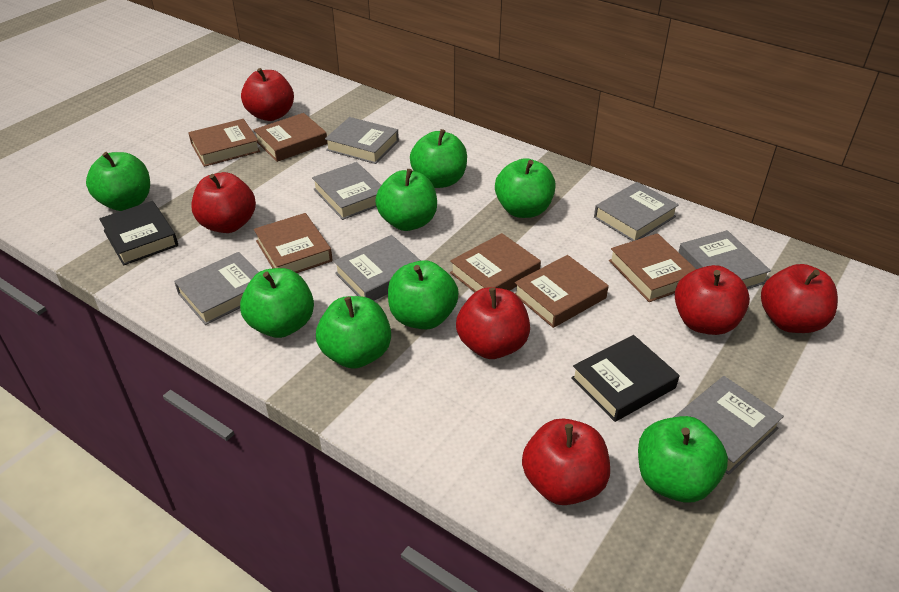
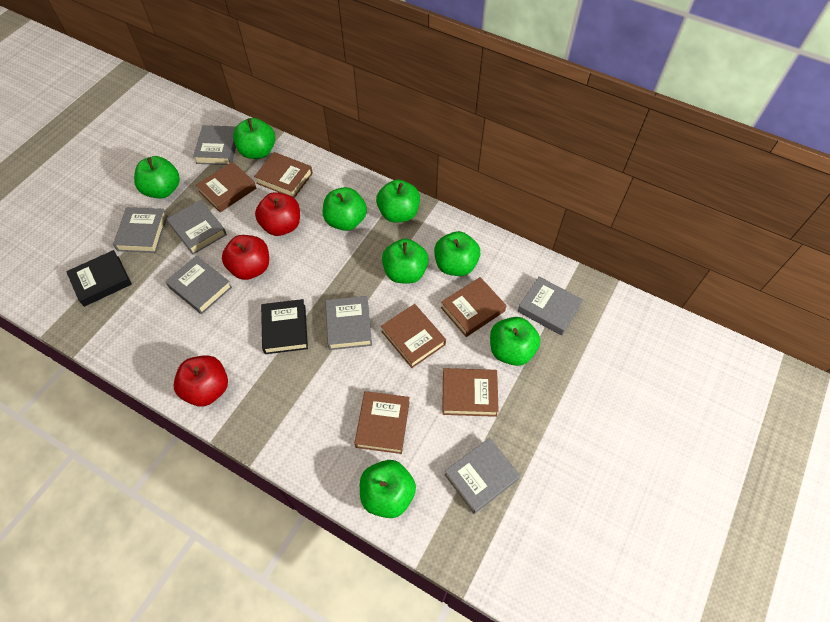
red apple: [191,172,256,233] [241,68,294,121] [456,288,530,359] [522,418,610,505] [675,265,750,335] [761,264,838,333] = 6 -> [173,355,228,407] [222,235,269,280] [255,192,300,236] = 3

